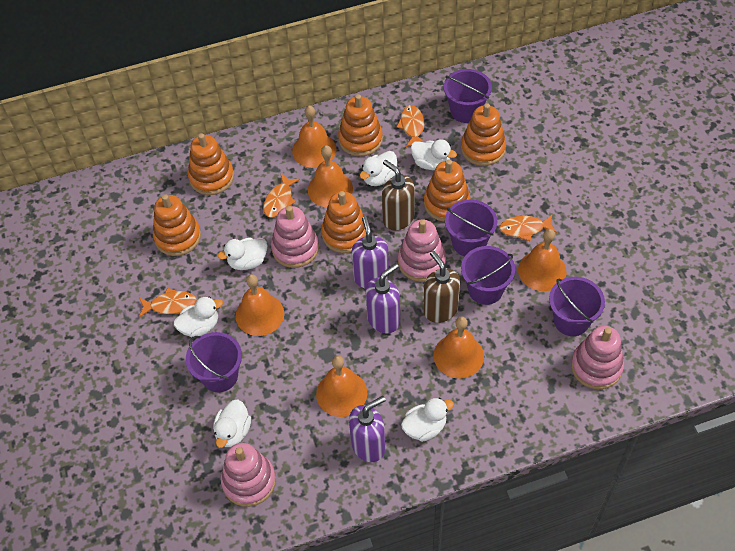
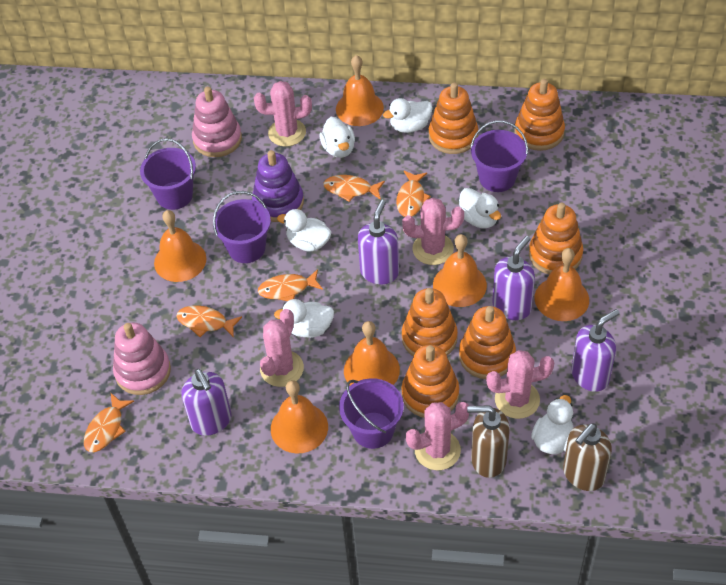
orange fish: [139,288,197,318] [263,173,300,217] [396,105,424,147] [499,215,557,241] = 4 -> [84,393,134,452] [177,305,242,338] [258,269,323,301] [323,175,385,202] [396,171,431,217] = 5
pink cactus: none = 0 -> [254,81,312,146] [260,309,304,387] [402,198,464,265] [406,402,469,470] [486,350,554,419] = 5
pink stacking toy: [221,443,276,507] [271,206,319,268] [398,220,446,282] [571,326,624,389] = 4 -> [113,322,171,395] [192,87,242,157] = 2
purple bucket: [186,332,242,392] [444,69,492,123] [445,199,497,256] [461,246,515,305] [549,277,605,336] = 5 -> [140,139,196,210] [213,191,271,263] [339,378,404,449] [471,121,528,192] = 4
purple soap dispenser: [349,396,386,462] [351,216,389,288] [365,263,400,333] = 3 -> [181,369,231,436] [358,200,399,284] [492,236,535,320] [571,309,620,392] = 4
purple stacking toy: none = 0 -> [252,150,304,222] = 1

